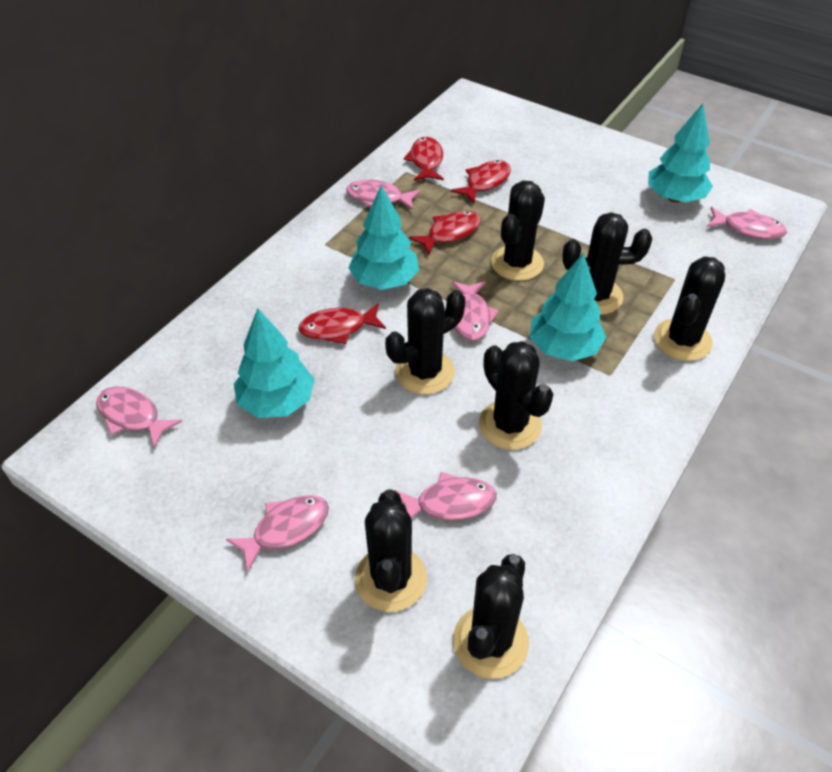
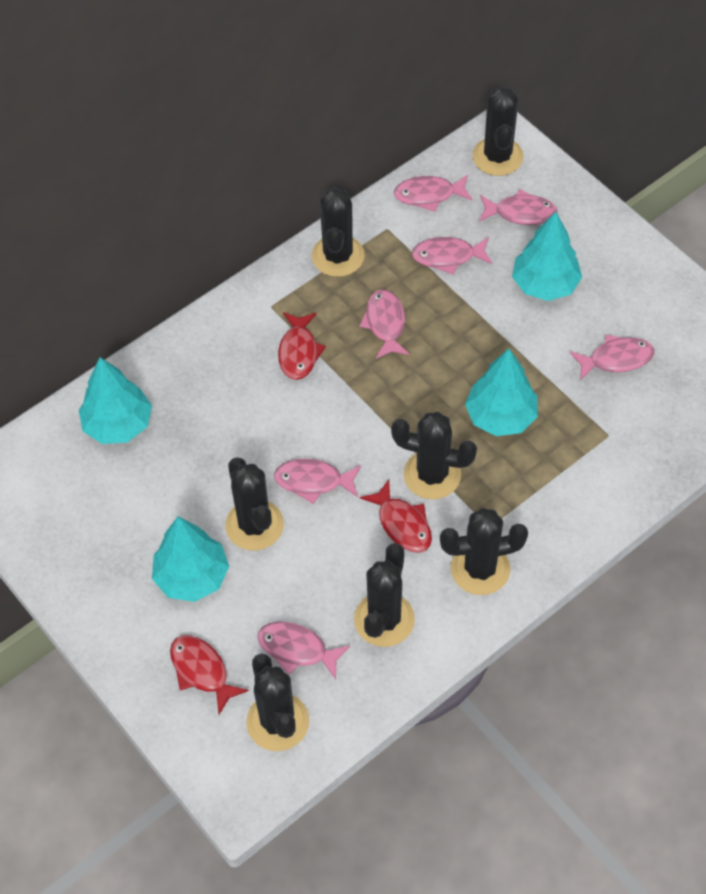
pink fish: [96,387,182,448] [226,495,329,572] [346,180,421,210] [394,472,497,520] [452,281,499,341] [707,207,787,239] = 6 -> [257,622,350,679] [274,459,361,504] [359,289,410,359] [394,175,473,212] [412,237,492,275] [479,189,558,225] [570,335,655,380] = 7
red fish: [299,303,386,344] [403,137,444,181] [409,211,481,255] [451,160,511,204] = 4 -> [170,635,249,714] [278,312,326,380] [360,480,432,553] = 3

